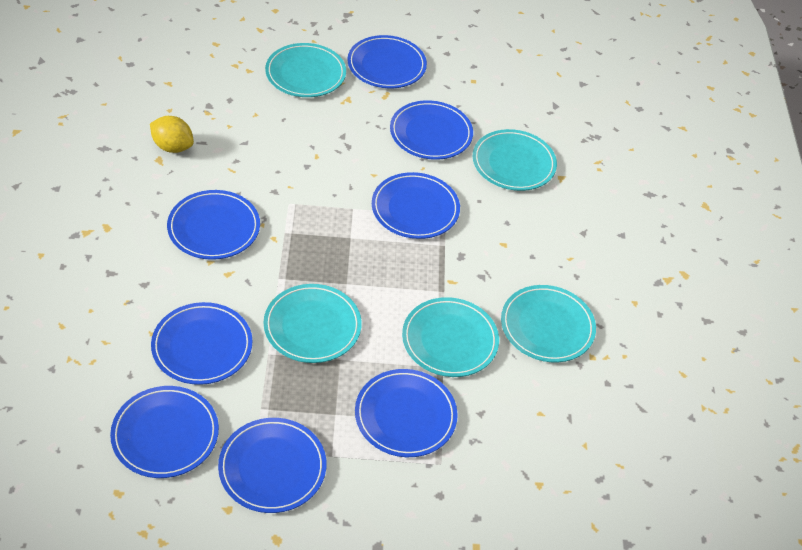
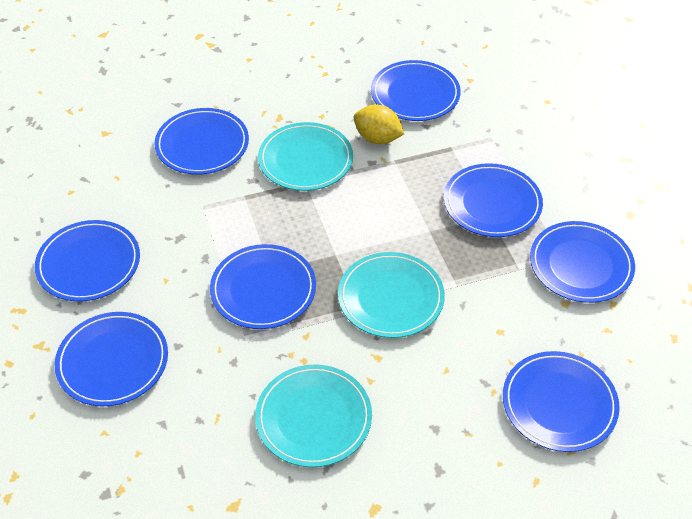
turquoise plate: [264,284,362,363] [265,43,346,97] [402,297,499,377] [473,129,557,191] [501,285,596,362] = 5 -> [255,364,372,467] [258,122,353,191] [338,252,445,338] = 3

